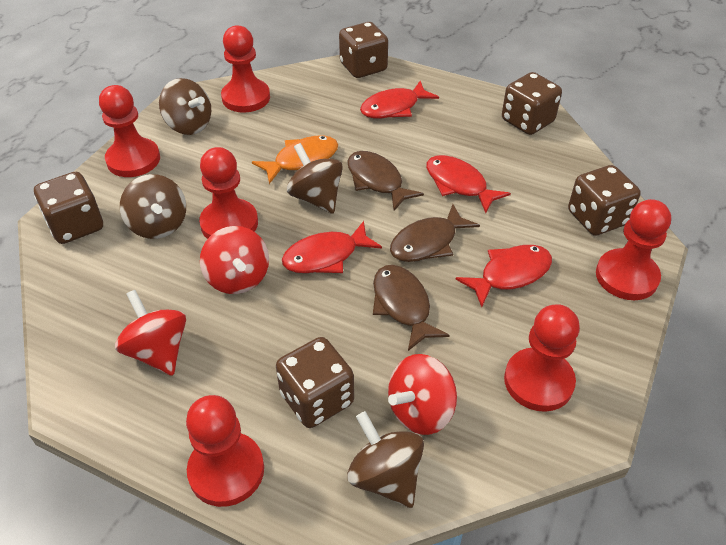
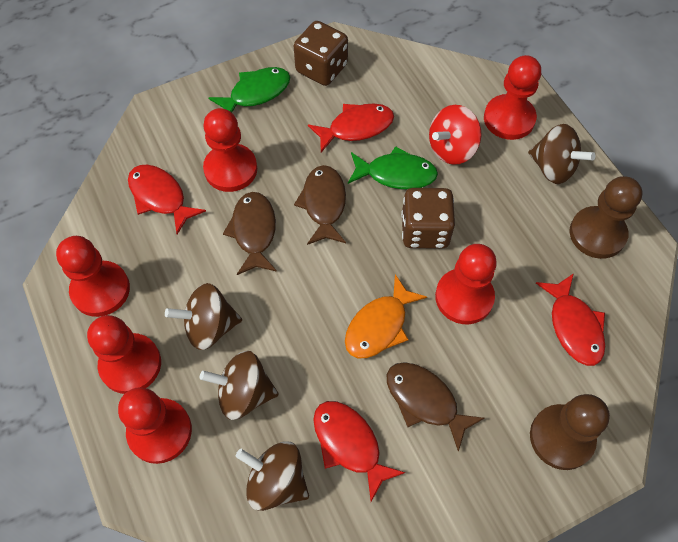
brown dice: [34,172,103,244] [276,337,354,428] [339,22,388,78] [502,72,562,135] [568,165,641,236] = 5 -> [294,21,348,86] [401,188,455,249] = 2
brown pawn: none = 0 -> [530,394,610,470] [569,176,643,259] = 2
green fish: none = 0 -> [209,67,290,112] [348,146,438,189] = 2
red spinning top: [115,290,186,376] [200,226,269,294] [388,354,457,435] = 3 -> [429,105,481,165] = 1

